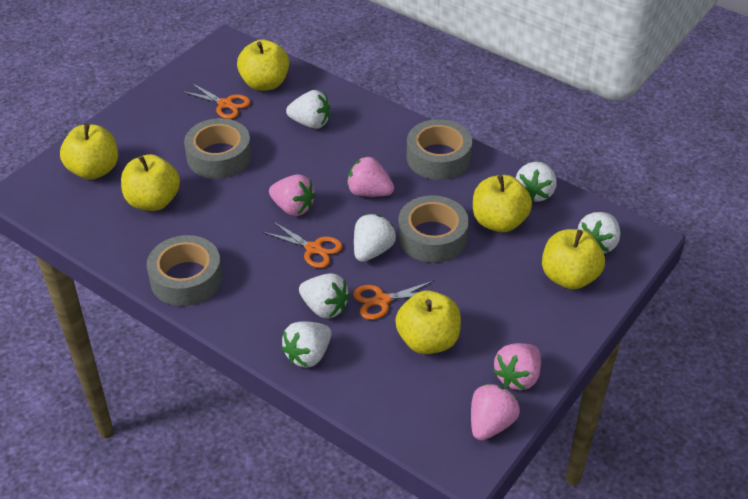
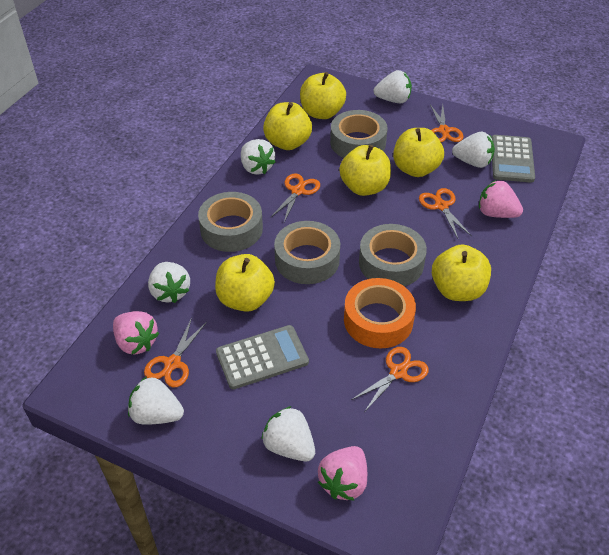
grey calculator: none = 0 -> [216,325,309,389] [492,135,535,183] = 2
orange scissors: [182,83,251,119] [263,222,343,268] [353,280,441,320] = 3 -> [144,318,207,388] [270,174,320,222] [351,347,429,411] [419,188,472,239] [430,105,464,142] = 5
orange tape: none = 0 -> [344,278,416,348] = 1
pink strawberry: [269,174,316,216] [347,156,394,197] [471,383,520,441] [493,343,541,390] = 4 -> [113,311,159,355] [317,446,367,501] [479,180,523,218] = 3

